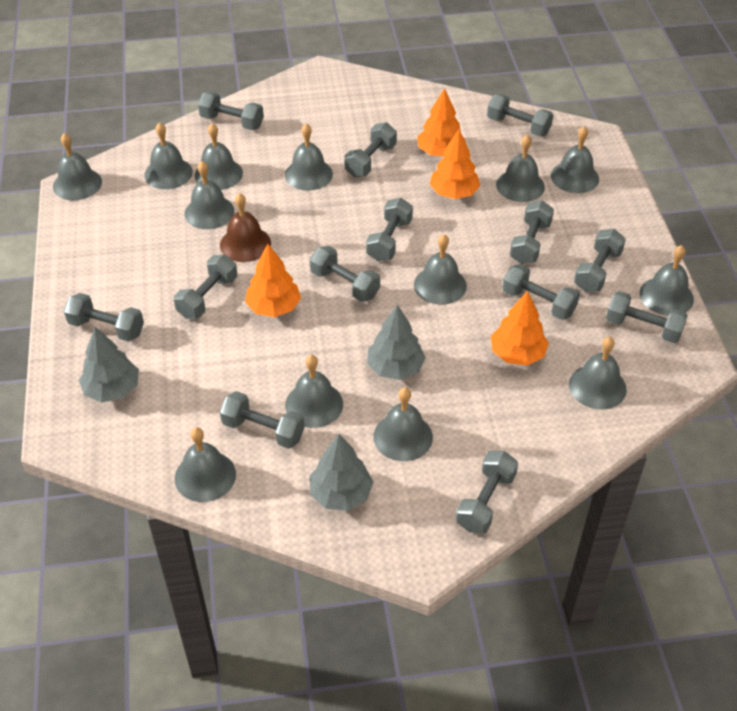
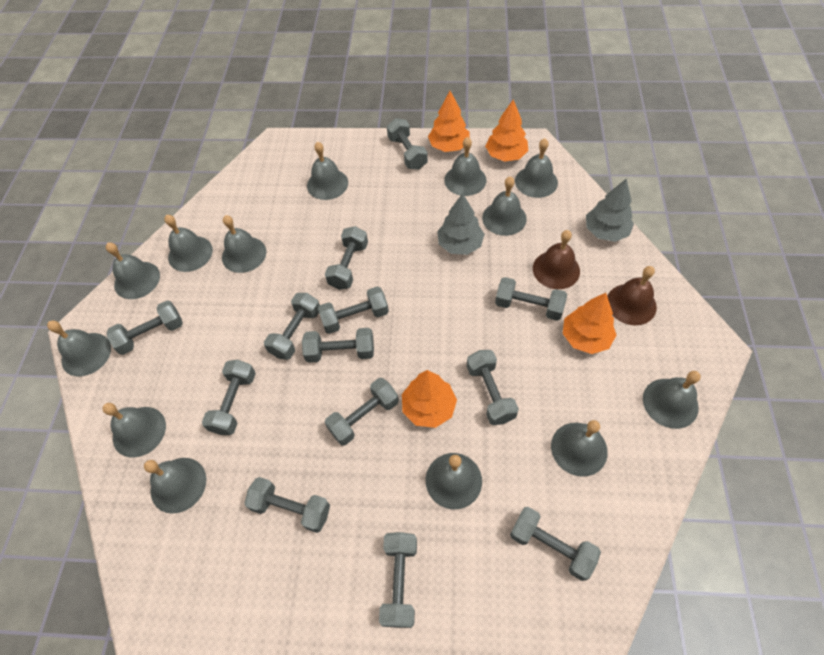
brown bell: [220,193,271,262] = 1 -> [533,230,580,289] [607,266,657,325] = 2
grey tree: [79,327,139,403] [309,434,373,511] [367,305,426,380] = 3 -> [437,193,485,255] [586,179,634,242] = 2

